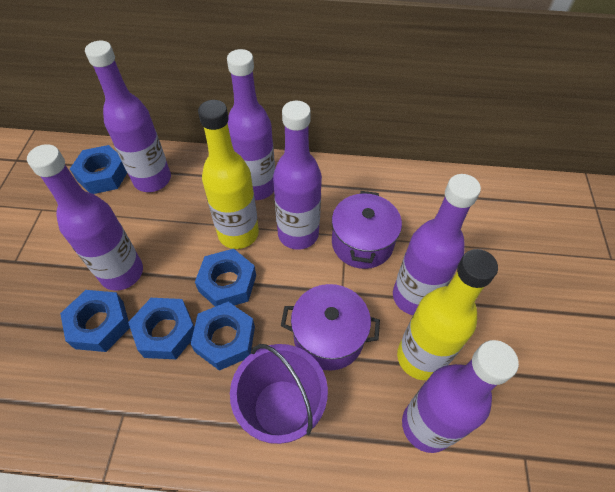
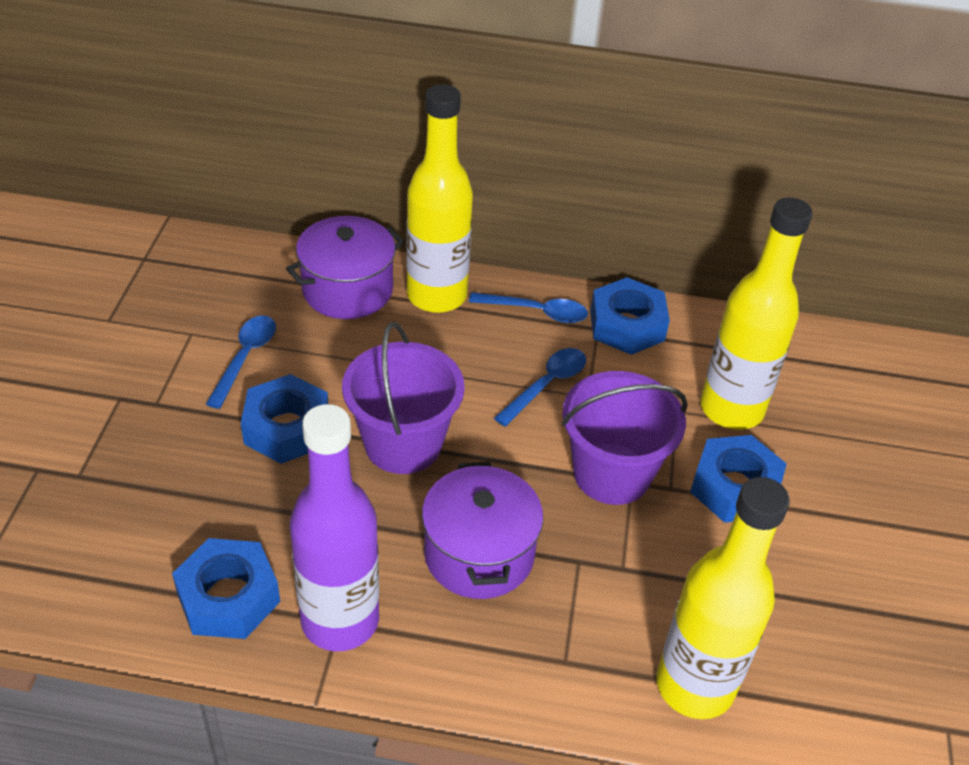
blue nut: [60,290,130,352] [70,145,127,194] [128,298,194,359] [190,302,255,371] [195,249,256,307] = 5 -> [172,538,280,639] [241,374,328,464] [590,277,670,355] [690,435,787,523] = 4
blue spoon: none = 0 -> [206,316,276,409] [469,292,588,323] [494,348,586,427] = 3
purple bottle: [27,144,143,291] [85,41,171,192] [227,49,275,200] [273,101,322,250] [393,174,481,315] [402,340,519,453] = 6 -> [290,404,379,651] = 1
purple bucket: [230,344,328,444] = 1 -> [342,322,465,474] [561,371,688,505] = 2
yellow bottle: [198,100,259,249] [397,249,498,380] = 2 -> [406,84,473,313] [657,477,790,719] [700,197,813,430] = 3

